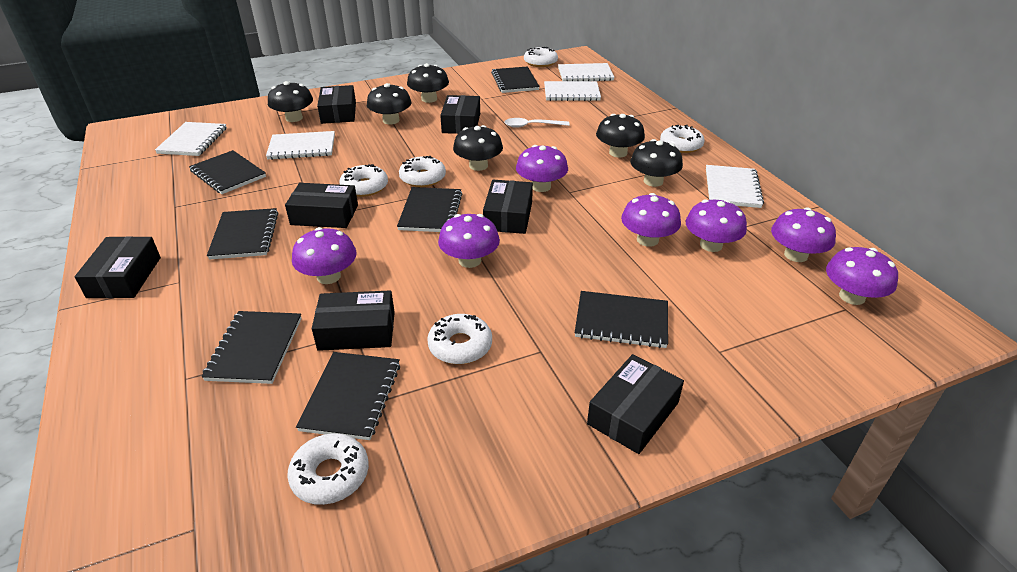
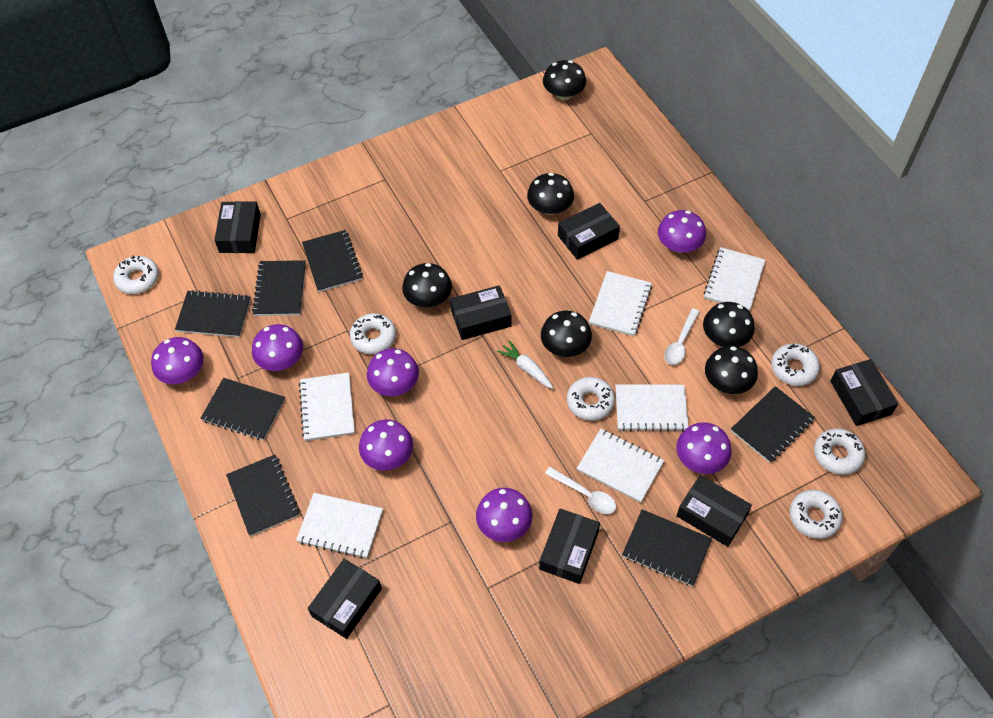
white carrot: none = 0 -> [497,340,553,389] = 1
white notebook: [155,122,227,156] [266,131,335,160] [544,81,601,101] [558,63,615,81] [706,165,764,208] = 5 -> [296,493,383,559] [299,373,355,441] [577,429,664,503] [589,271,652,336] [615,385,689,432] [703,247,765,311] = 6
white spoon: [504,118,570,128] = 1 -> [545,467,616,514] [664,308,700,365] = 2

